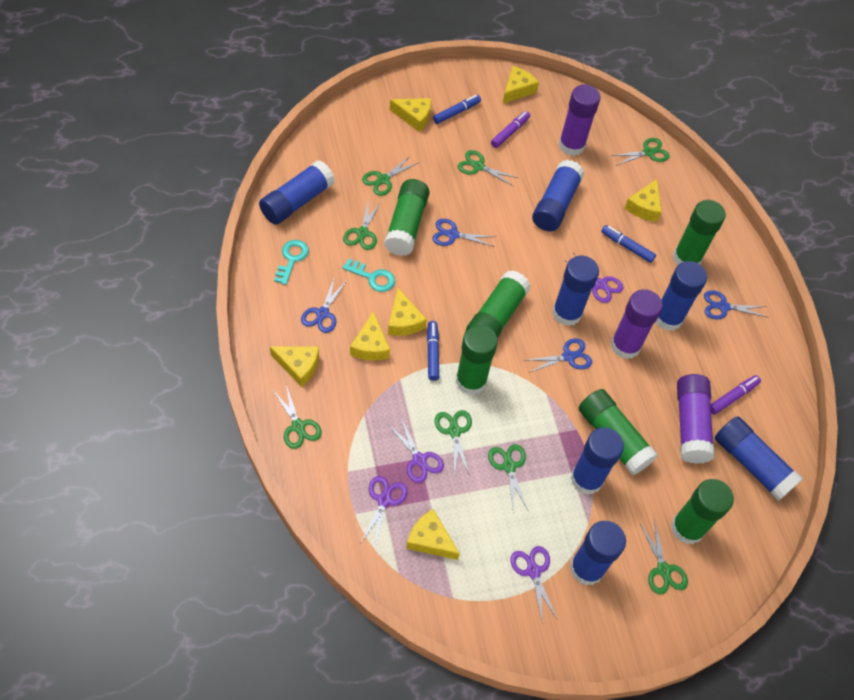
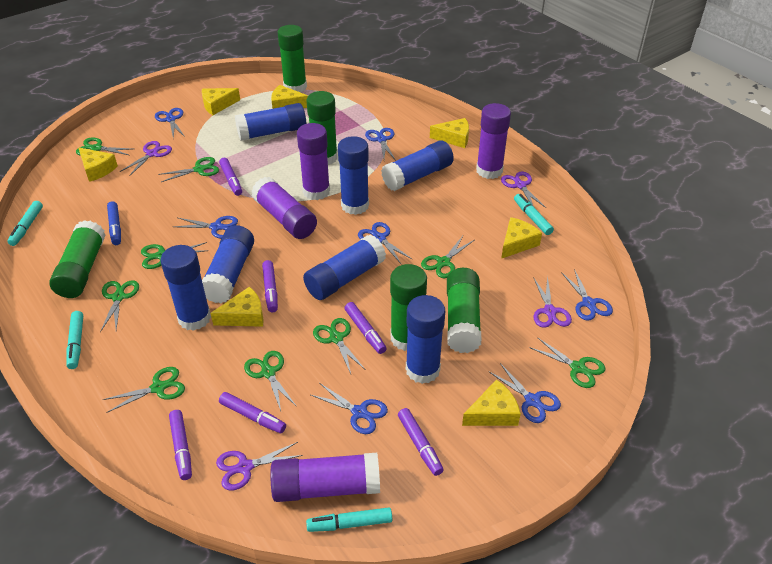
blue marker: [427,321,439,381] [433,95,481,124] [601,225,656,263] = 3 -> [107,201,121,245] = 1
blue scissors: [301,276,347,333] [432,219,496,247] [525,338,592,373] [704,290,767,320] = 4 -> [155,108,185,138] [174,216,238,239] [311,383,388,434] [358,222,412,264] [365,128,395,159] [489,363,561,423] [561,269,613,321] = 7
green glue stick: [384,179,430,256] [456,325,498,395] [466,270,531,338] [579,389,658,475] [671,479,734,544] [673,200,726,266] = 6 -> [49,220,106,298] [278,25,307,93] [307,91,338,165] [390,264,427,351] [447,268,481,353] = 5
green scissors: [273,385,322,449] [343,199,381,250] [362,155,419,196] [435,410,472,476] [458,150,518,186] [488,444,528,513] [611,138,670,166] [640,523,688,595] = 8 -> [76,137,132,156] [100,280,139,332] [103,367,185,413] [141,242,208,269] [158,157,219,182] [244,351,297,411] [313,318,366,374] [421,236,474,278] [529,337,605,388] = 9
purple glue stick: [559,85,601,156] [611,289,663,359] [677,374,715,464] = 3 -> [251,177,317,239] [270,453,380,502] [297,123,330,200] [476,103,511,179] = 4
purple marker: [491,111,530,148] [711,375,761,415] = 2 -> [169,410,192,480] [219,158,242,196] [219,392,286,433] [262,260,278,312] [345,302,387,354] [398,408,444,476] = 6
turquoise key: [274,240,309,285] [342,259,395,292] = 2 -> none = 0
turquoise marker: none = 0 -> [7,201,43,246] [66,311,83,369] [306,507,392,532] [514,194,554,235] = 4

